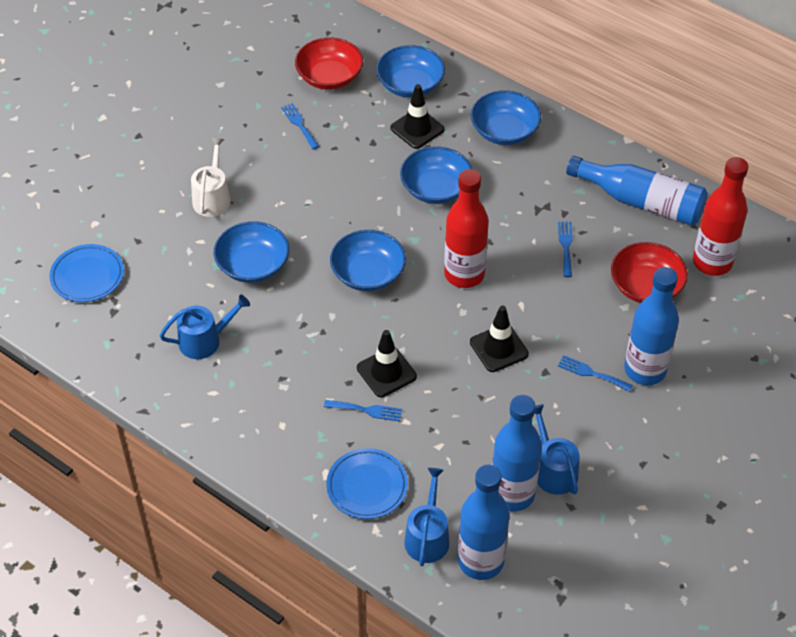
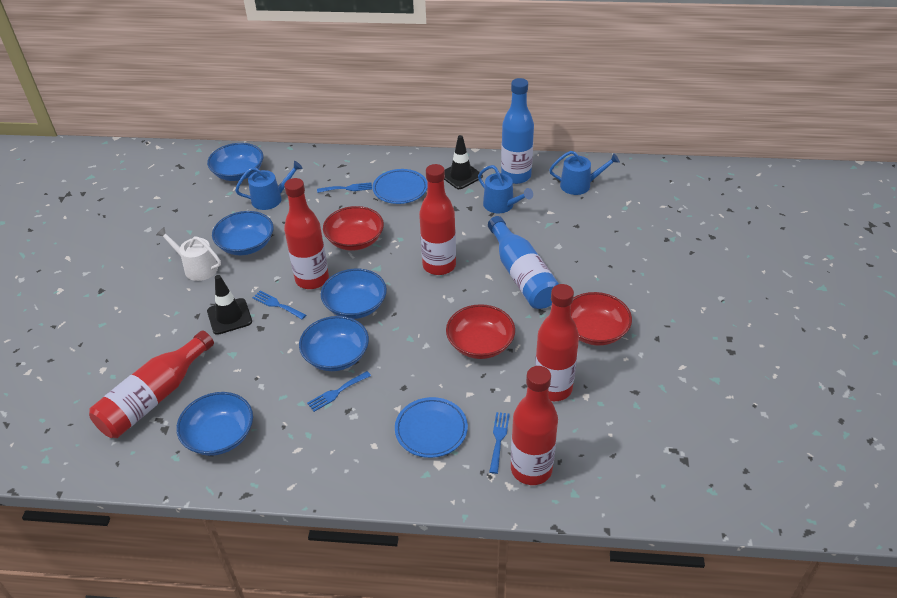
black traffic cone: [357,330,417,397] [390,84,445,149] [470,306,529,372] = 3 -> [207,275,252,335] [444,135,483,189] = 2
blue bottle: [458,464,510,580] [492,395,542,512] [566,156,708,226] [624,267,679,385] = 4 -> [488,216,559,309] [501,78,534,184] = 2
red bottle: [444,169,489,288] [693,157,748,276] = 2 -> [89,331,214,438] [284,178,329,289] [419,164,456,275] [511,366,558,485] [535,284,579,401] = 5
red bowl: [295,38,363,90] [611,242,688,303] = 2 -> [323,206,384,251] [446,304,515,359] [571,292,632,346] = 3

